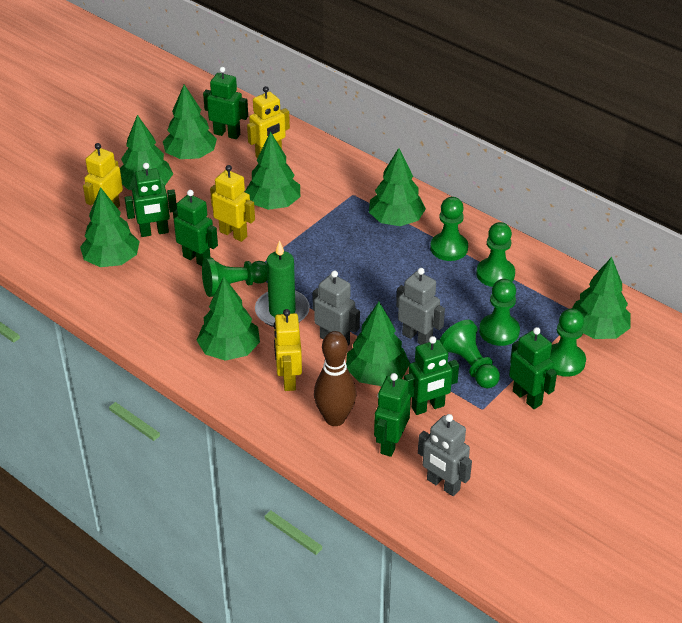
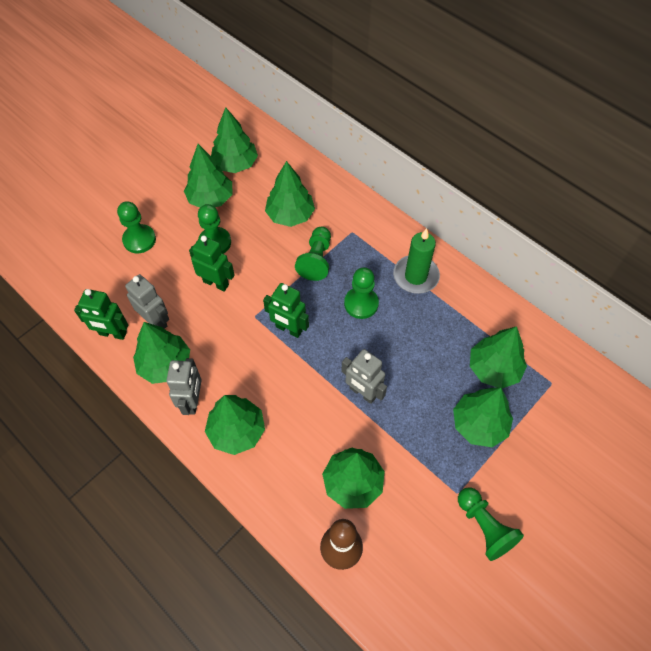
green pawn: [202,257,267,297] [430,197,468,261] [440,320,500,388] [476,222,515,287] [479,279,520,346] [549,308,586,377] = 6 -> [117,201,156,253] [198,204,231,254] [295,227,331,281] [344,267,379,319] [458,487,524,561] = 5
green robot: [125,163,177,237] [173,190,218,266] [203,67,248,139] [374,373,411,457] [404,336,459,415] [509,327,557,409] = 6 -> [74,289,128,340] [189,235,235,292] [263,283,309,338] = 3
yellow robot: [83,143,123,208] [210,165,255,242] [247,86,290,158] [274,309,302,391] = 4 -> none = 0

